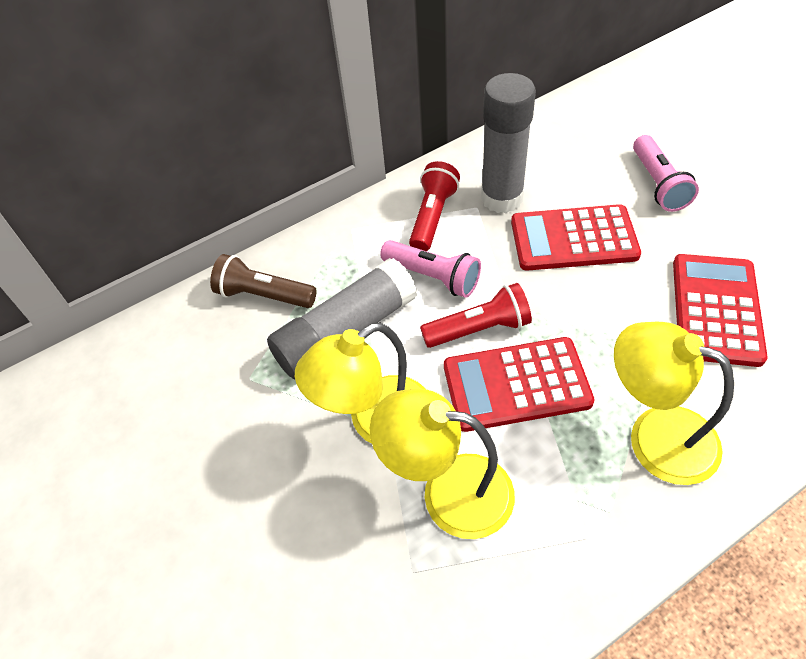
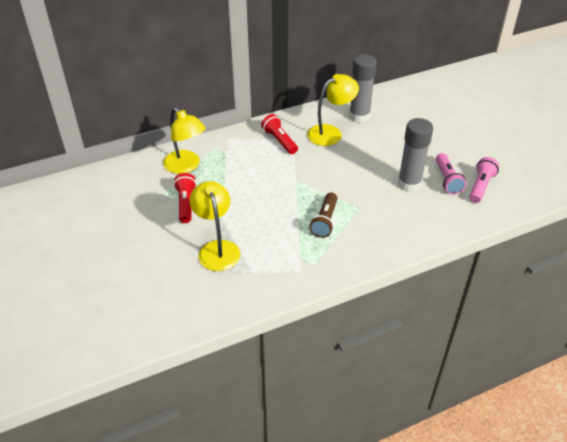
red calculator: [444,337,595,432] [511,204,641,271] [673,254,768,367] = 3 -> none = 0

